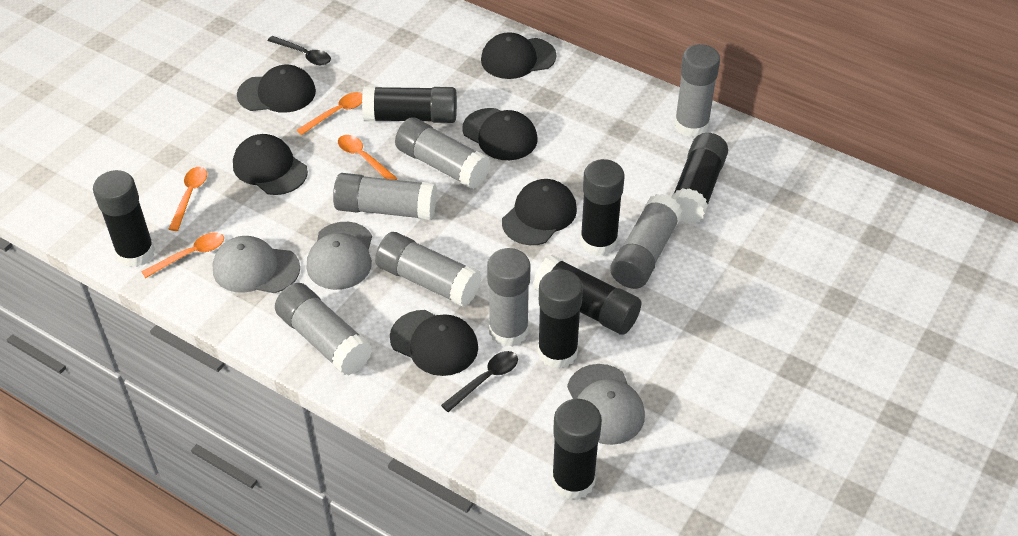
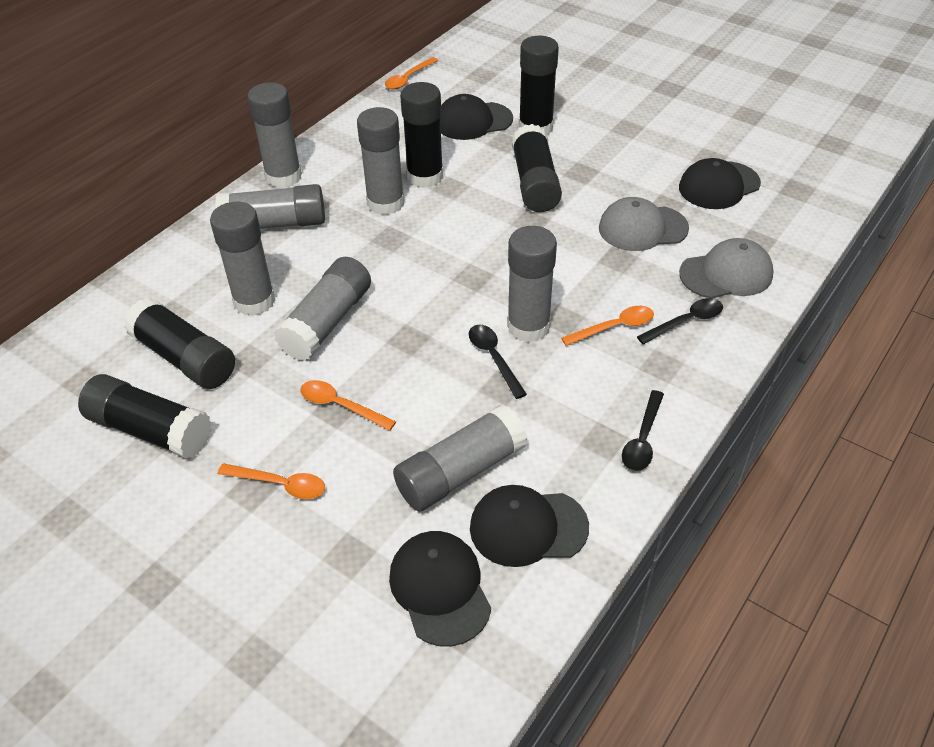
black cap: [233,134,308,195] [237,65,316,113] [390,310,478,376] [462,108,538,160] [481,32,556,79] [502,179,577,245] = 6 -> [389,531,491,647] [440,94,513,140] [470,485,589,567] [679,158,761,209] = 4
black glue stick: [93,170,155,267] [362,87,457,123] [533,255,641,335] [538,269,583,369] [552,399,602,500] [580,159,624,256] [671,133,728,224] = 7 -> [78,374,211,459] [124,298,235,389] [400,82,443,188] [511,124,562,212] [519,36,559,135] = 5
black spoon: [268,36,331,65] [441,351,518,412] = 2 -> [469,325,527,399] [622,390,664,471] [637,298,723,344] = 3
grey cap: [212,236,300,293] [307,222,372,290] [567,364,645,445] = 3 -> [599,197,689,251] [679,238,774,298] = 2

